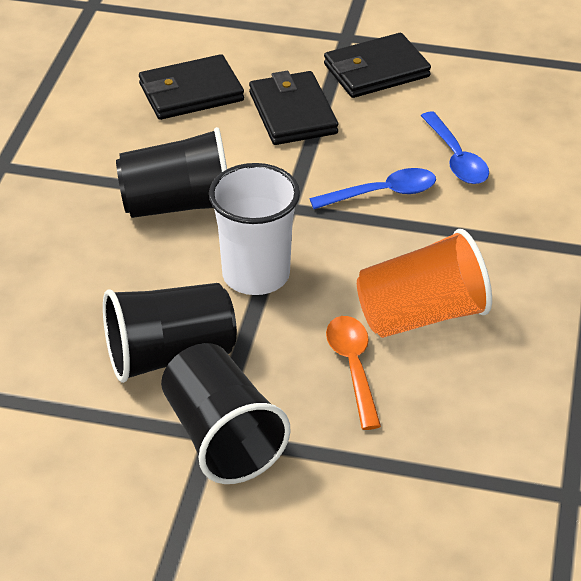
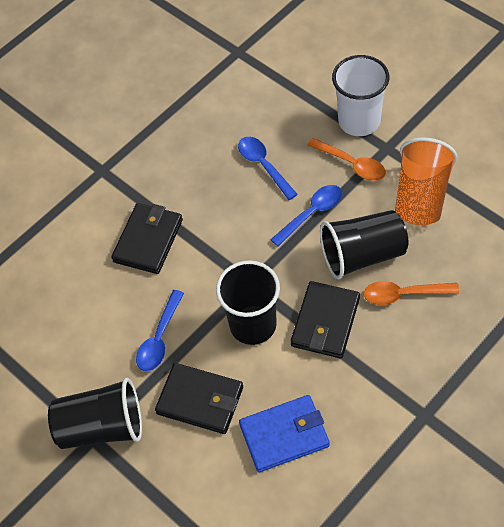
blue spoon: [309,168,436,209] [421,111,489,184] = 2 -> [136,290,184,371] [238,137,298,200] [270,185,342,247] = 3
blue wallet: none = 0 -> [239,395,330,472] = 1
orange spoon: [326,316,381,430] = 1 -> [307,138,386,181] [364,281,459,305] = 2

